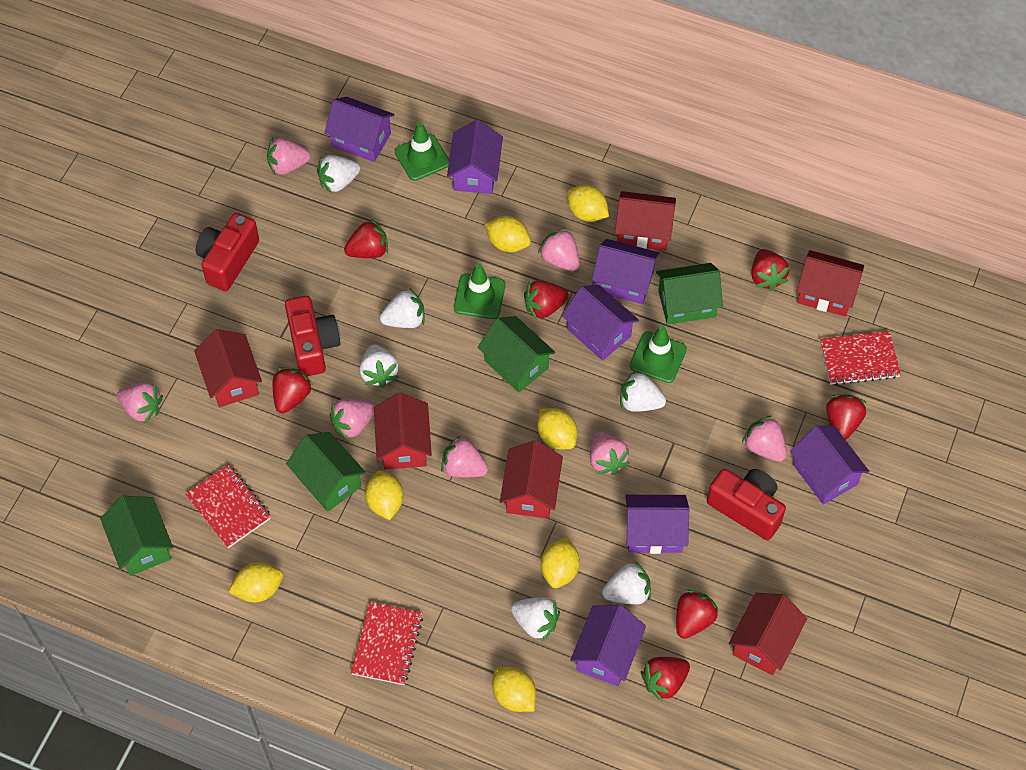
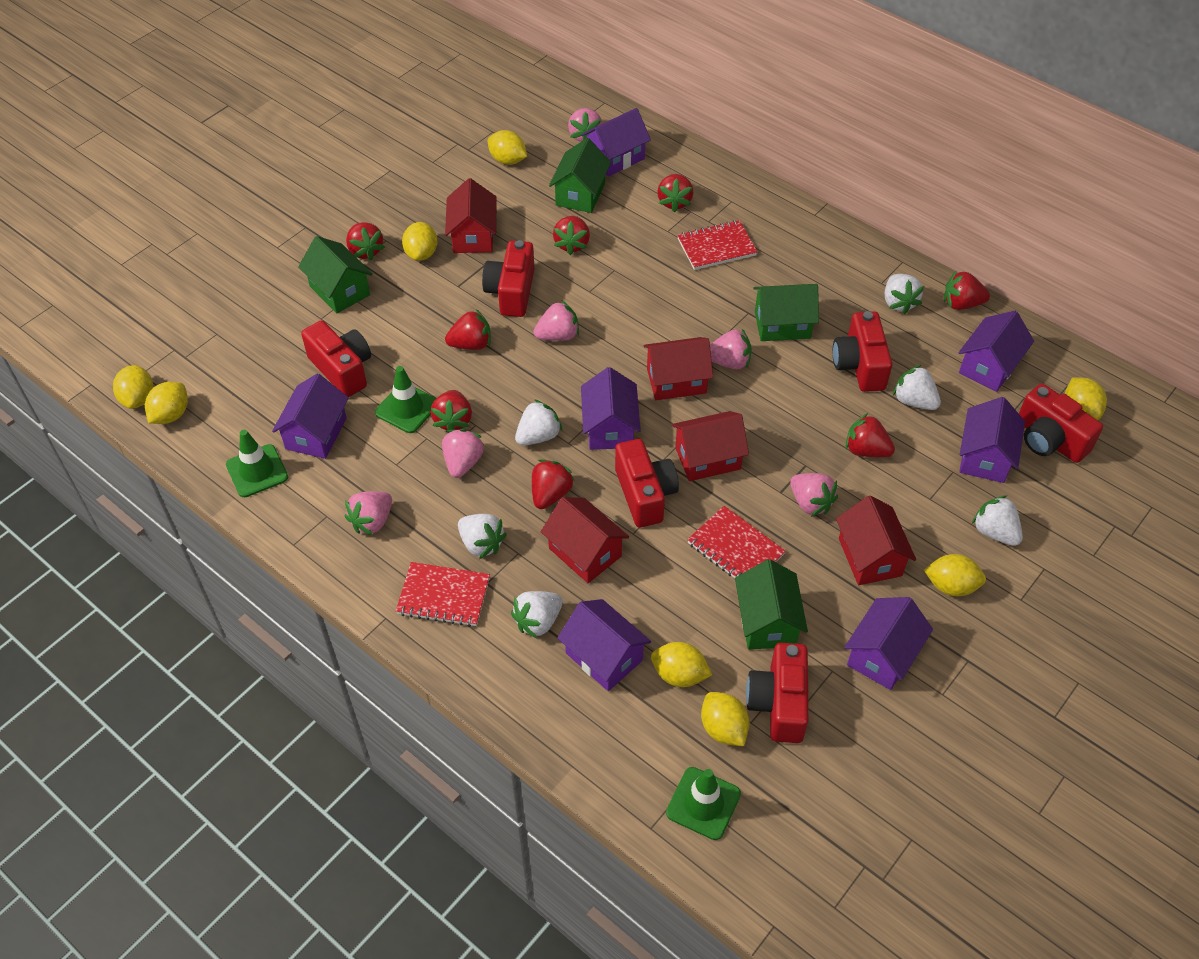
pink strawberry: [117,382,163,423] [267,138,310,175] [329,399,375,440] [441,435,488,478] [538,228,580,271] [590,432,630,475] [742,416,787,462] = 7 -> [345,491,392,535] [442,429,484,478] [533,300,579,341] [568,108,602,142] [710,329,752,369] [790,473,838,517] = 6
red camera: [196,213,259,291] [285,296,341,376] [707,469,786,540] = 3 -> [301,320,371,397] [482,240,535,317] [615,439,679,527] [746,643,809,743] [833,311,892,392] [1019,384,1103,463] = 6
red house: [194,329,262,407] [374,393,432,469] [500,440,563,519] [615,191,676,251] [728,593,807,675] [797,250,864,317] = 6 -> [445,178,497,253] [541,497,629,583] [643,337,713,400] [672,411,749,481] [836,496,916,585] = 5
red strawberry: [273,367,313,414] [344,219,388,258] [524,280,569,320] [641,657,690,702] [676,590,719,639] [751,249,789,291] [826,394,866,440] = 7 -> [346,222,385,261] [431,390,472,430] [445,309,490,350] [532,459,575,509] [553,216,590,255] [657,174,693,212] [846,413,895,457] [944,270,990,310] = 8
yellow lemon: [229,562,283,602] [365,470,403,520] [485,216,531,252] [492,667,536,712] [537,408,577,449] [541,537,580,588] [567,185,609,222] = 7 -> [113,365,153,409] [145,382,188,424] [402,222,438,261] [488,130,527,165] [651,642,712,687] [701,692,749,746] [924,554,986,596] [1065,377,1107,420] = 8

